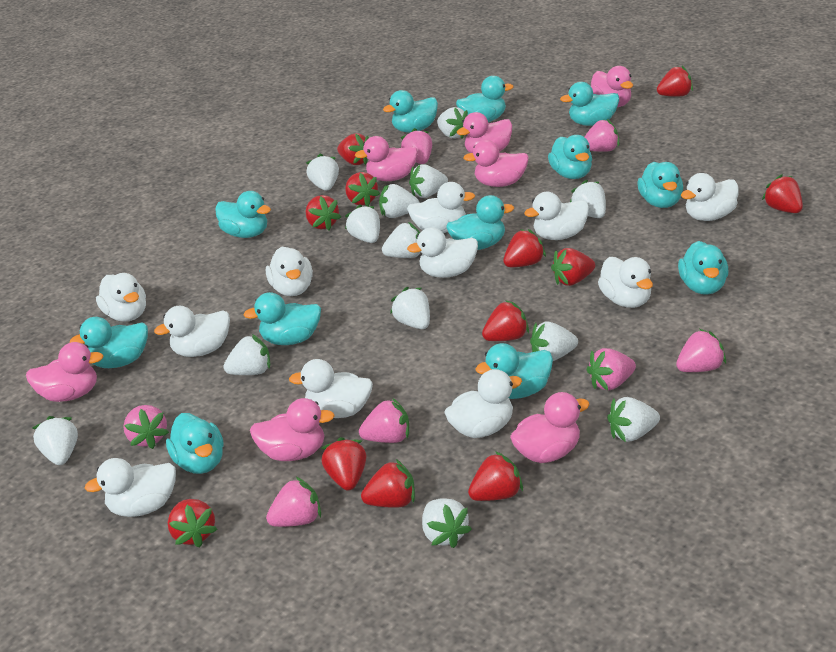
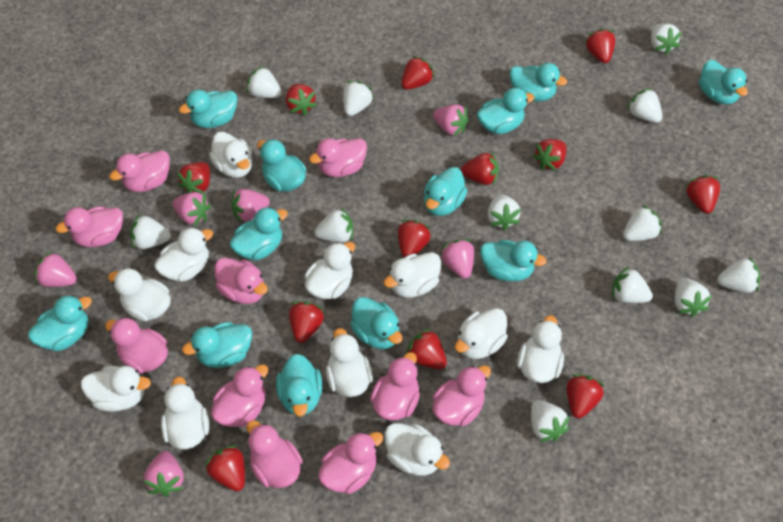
pink duck: [26,342,103,402] [250,398,335,461] [355,136,418,181] [457,112,512,153] [464,140,529,187] [510,392,590,463] [591,66,633,107] = 7 -> [56,207,123,247] [105,317,168,374] [109,150,170,192] [211,364,268,427] [215,258,268,304] [247,420,303,488] [309,138,367,177] [318,432,383,494] [370,352,420,420] [432,365,491,426] = 10
pink strawberry: [123,405,169,449] [266,477,321,527] [359,398,409,443] [401,128,432,164] [585,119,620,152] [586,348,636,390] [676,329,726,372] = 7 -> [34,251,77,287] [143,451,184,497] [173,192,211,227] [231,189,270,223] [433,104,469,136] [440,239,474,279] = 6
white strawberry: [32,416,78,465] [223,334,270,375] [306,154,339,191] [345,204,380,243] [379,184,419,218] [382,222,421,258] [390,287,430,329] [409,164,448,198] [422,498,472,548] [437,107,468,139] [530,321,578,361] [570,180,606,218] [607,397,660,442] = 13 -> [130,215,171,249] [246,66,282,98] [314,208,353,243] [343,81,374,116] [488,194,521,231] [531,400,570,442] [612,267,653,303] [623,205,662,241] [627,88,662,123] [651,23,682,54] [675,278,712,317] [717,257,760,293] = 12

